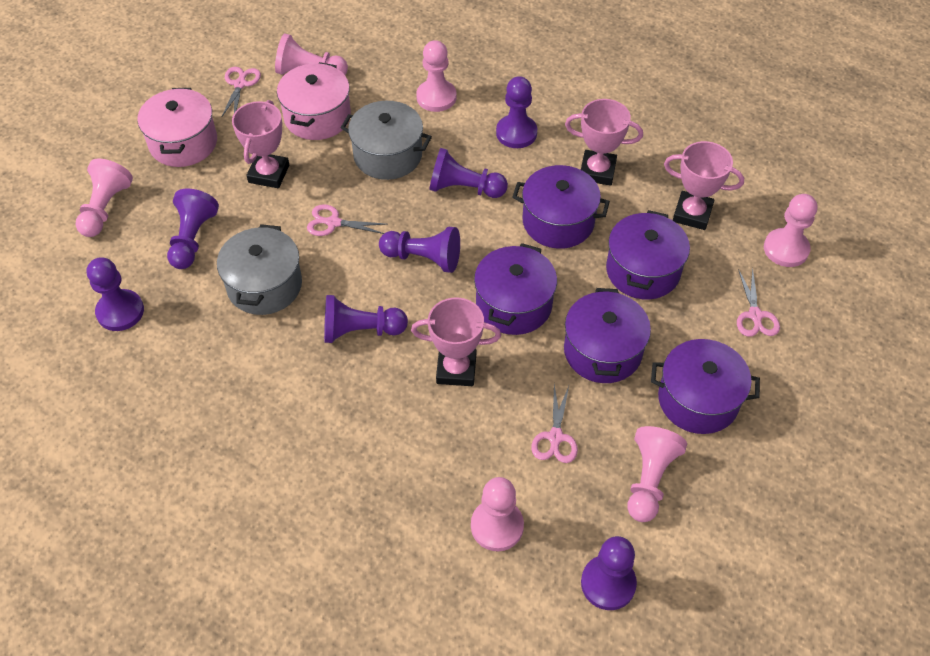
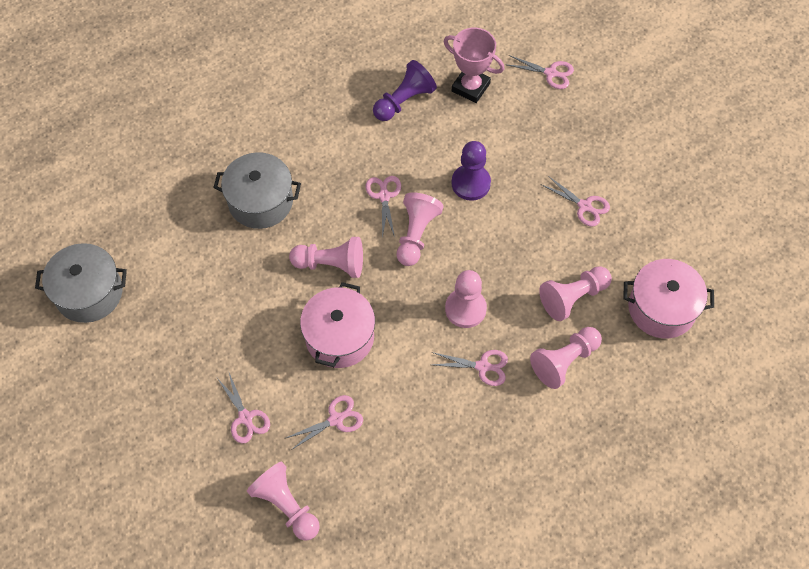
pink scissors: [221,67,261,118] [307,204,387,236] [531,385,578,463] [737,268,780,337] = 4 -> [217,371,270,443] [284,395,363,450] [366,176,401,238] [432,350,508,386] [505,55,574,89] [542,176,610,226] = 6
pink trophy: [232,100,289,188] [411,298,501,386] [565,99,643,186] [664,141,744,230] = 4 -> [443,28,504,103] = 1
purple pawn: [87,257,144,331] [167,189,219,269] [324,295,408,343] [379,227,460,273] [429,148,508,198] [496,76,537,148] [581,536,637,610] = 7 -> [373,60,437,121] [451,141,491,201] = 2
purple pot: [474,243,557,335] [512,165,610,249] [564,288,651,383] [606,210,690,299] [651,339,760,434] = 5 -> none = 0

